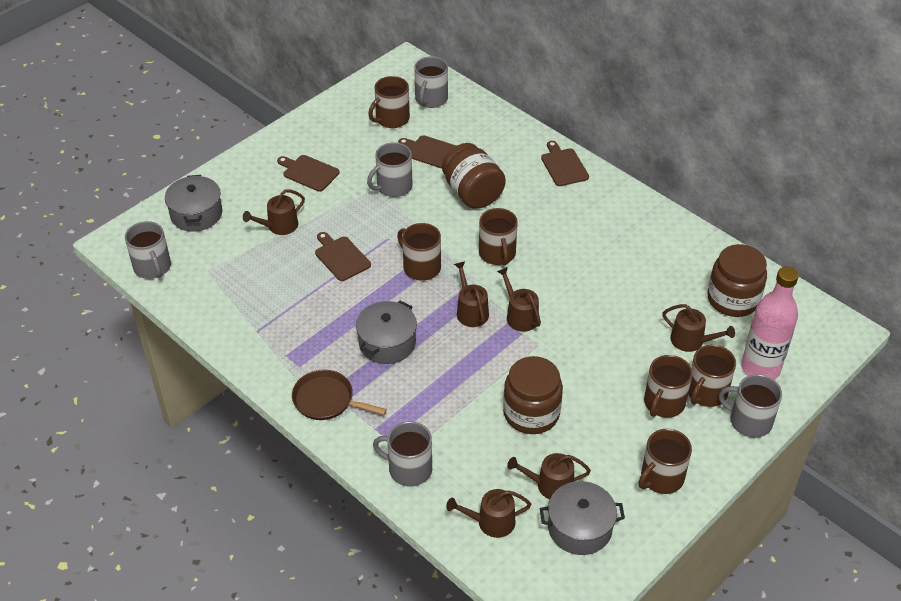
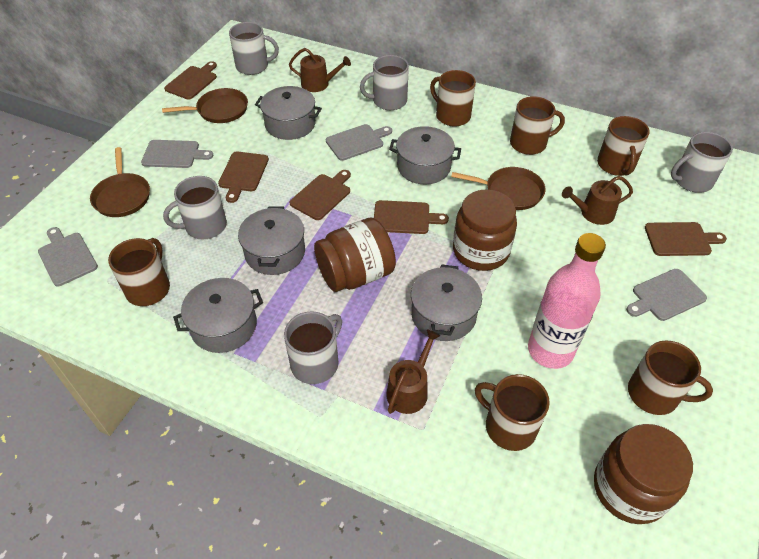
brown cutting board: [277,155,340,192] [315,232,371,281] [398,135,456,169] [541,141,589,186] = 4 -> [164,61,217,100] [218,151,269,203] [289,170,351,220] [374,200,449,234] [645,222,727,256] = 5
brown pan: [292,370,387,420] = 1 -> [90,147,150,217] [162,88,248,123] [451,167,546,210] = 3
brown watering can: [243,189,305,235] [446,489,531,538] [454,261,489,327] [497,267,541,332] [507,453,591,500] [662,304,735,352] = 6 -> [289,48,351,92] [386,329,441,414] [562,176,633,225] = 3
grey cutting board: none = 0 -> [38,227,98,286] [141,140,213,168] [326,124,392,161] [626,269,707,321] = 4
grey pot: [165,175,222,231] [356,301,417,364] [540,481,625,555] = 3 -> [173,278,263,353] [238,206,305,275] [255,86,322,140] [389,126,461,184] [411,264,482,341] = 5

